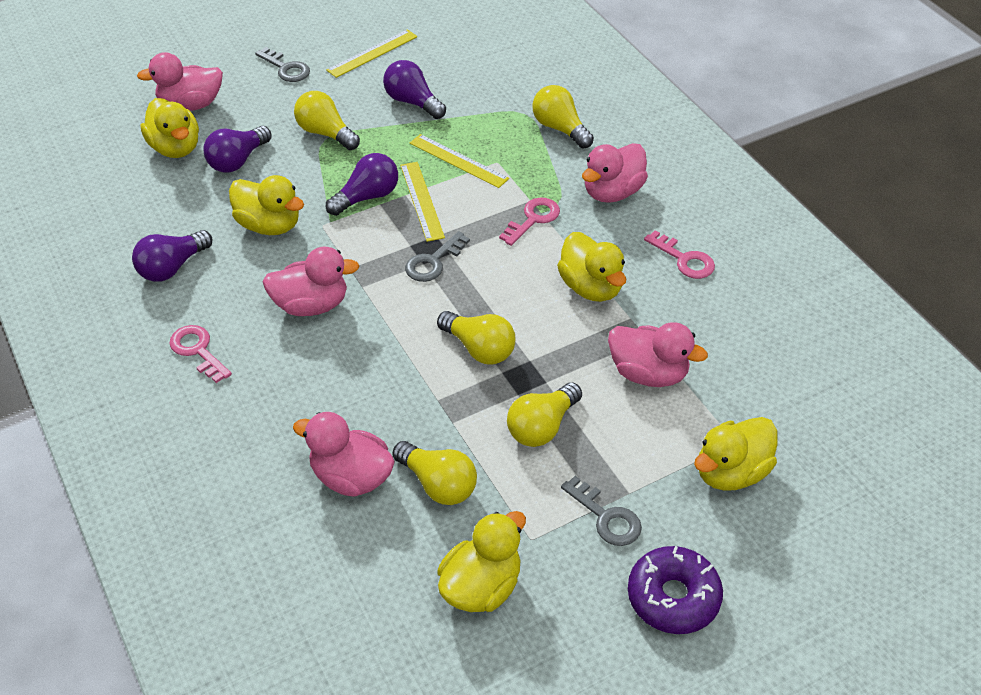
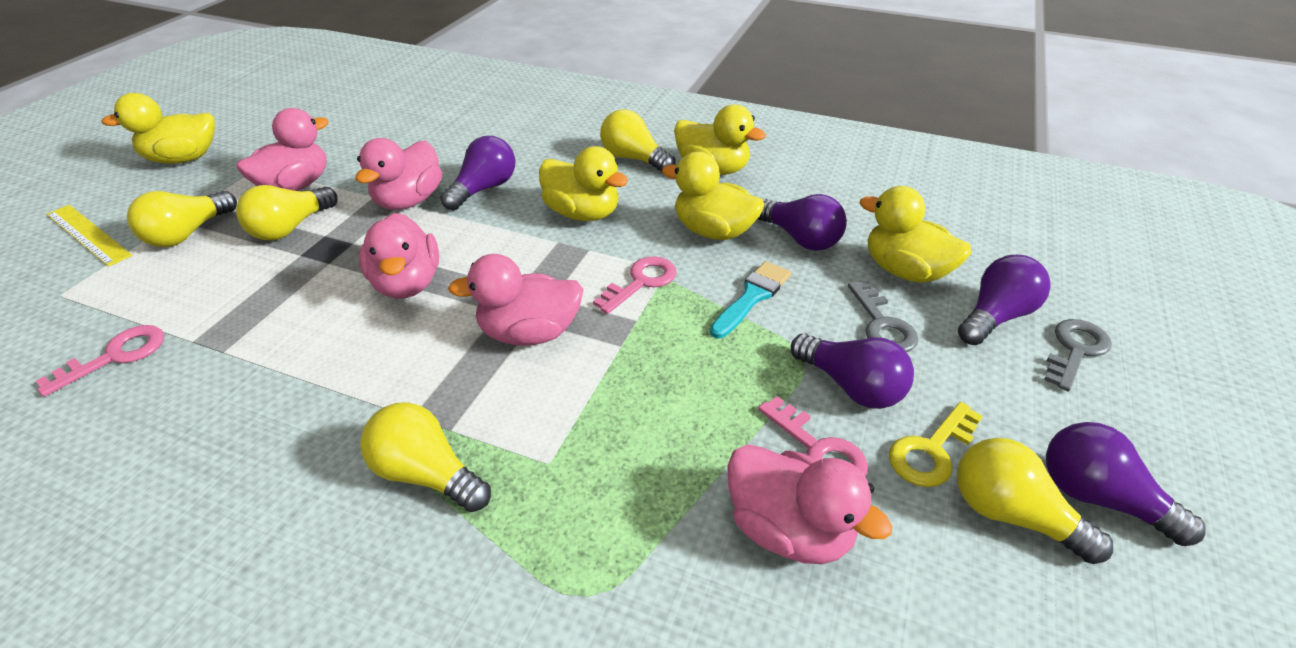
grey key: [255,47,310,82] [405,231,470,282] [561,476,642,546] = 3 -> [848,281,919,352] [1044,319,1112,391] = 2
purple donut: [628,546,723,634] = 1 -> none = 0
purple light bulb: [132,230,212,282] [203,126,272,173] [326,153,398,216] [383,60,446,119] = 4 -> [440,136,515,210] [758,194,847,251] [791,334,914,409] [958,255,1051,345] [1046,422,1205,546] = 5
turquoise brush: none = 0 -> [710,261,791,339] = 1
yellow key: none = 0 -> [889,402,983,487] = 1
yellow ruler: [326,29,417,78] [400,162,445,242] [410,134,509,188] = 3 -> [46,205,132,267] = 1

